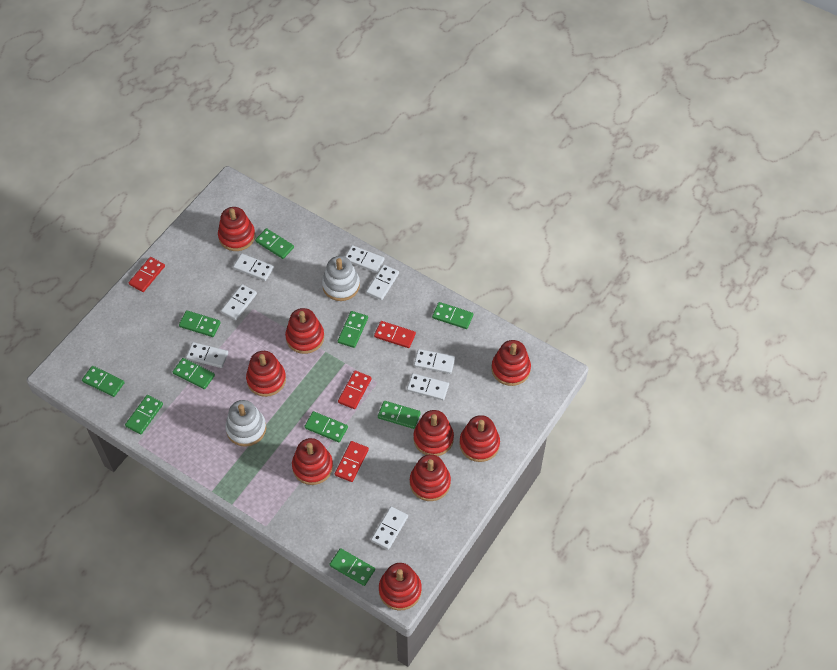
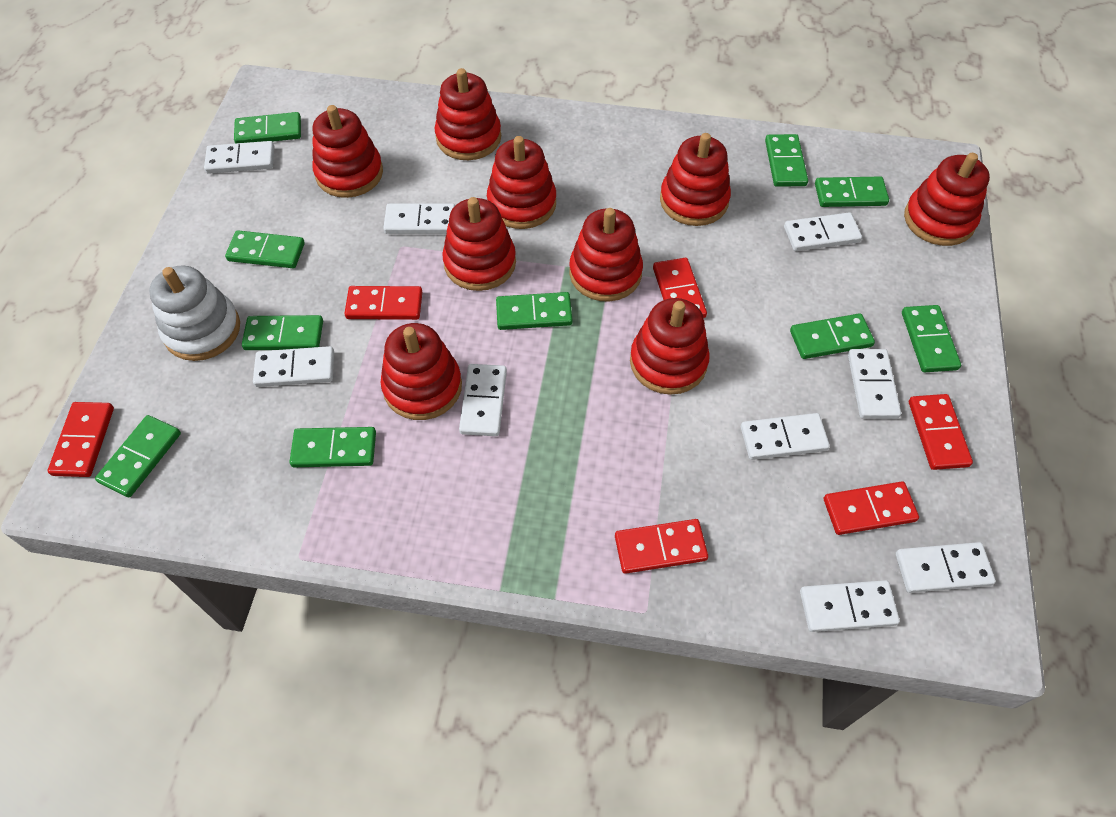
red domino: [129,257,165,292] [335,441,369,482] [338,370,372,409] [374,321,416,348] = 4 -> [48,402,114,477] [344,286,422,320] [615,519,708,574] [653,258,707,318] [824,482,919,535] [909,394,973,470] = 6
white domino: [186,342,228,368] [221,284,257,320] [233,254,274,281] [345,245,384,273] [366,265,399,300] [371,507,408,550] [407,373,449,400] [414,349,455,374] = 8 -> [204,141,274,174] [253,346,334,387] [383,203,455,234] [459,364,507,436] [741,413,830,460] [784,212,862,251] [800,580,900,632] [848,349,901,419] [896,542,996,593] = 9
white stacking toy: [225,400,266,447] [322,256,360,301] = 2 -> [149,265,240,361] = 1

